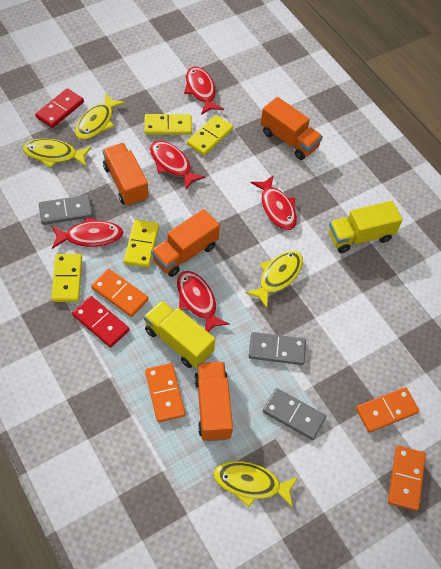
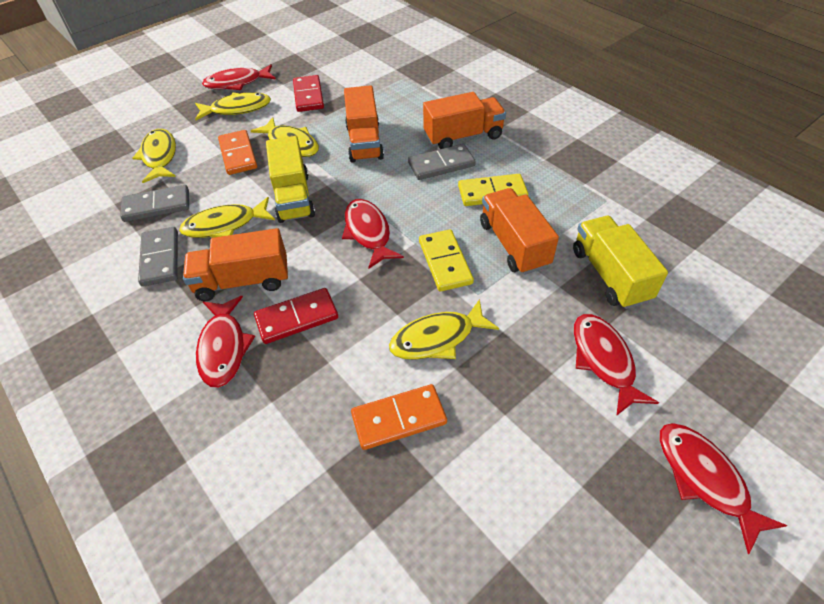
orange domino: [91,269,149,317] [145,363,185,422] [356,387,419,433] [388,446,426,511] = 4 -> [218,130,257,175] [351,384,447,450] = 2
yellow domino: [51,254,82,302] [124,219,159,268] [144,114,192,135] [187,115,233,156] = 4 -> [419,229,474,291] [458,174,528,206] = 2
yellow fish: [23,139,92,168] [75,93,125,140] [214,461,298,508] [245,251,303,308] = 4 -> [132,129,176,183] [179,197,275,238] [195,92,271,120] [251,117,319,157] [389,299,499,360] = 5

